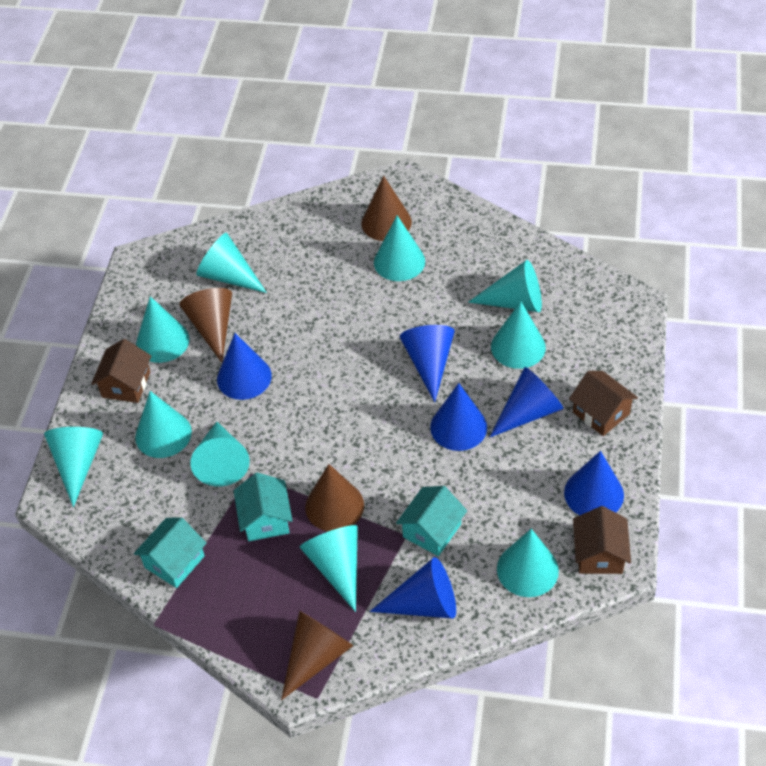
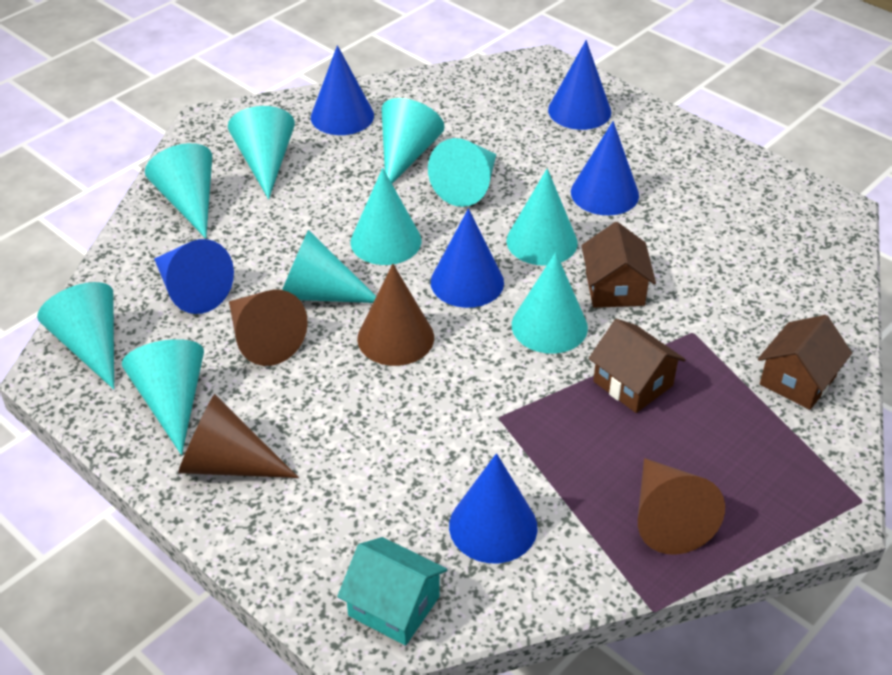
turquoise house: [134,517,206,588] [234,472,293,541] [396,486,467,556] = 3 -> [337,537,447,646] = 1

